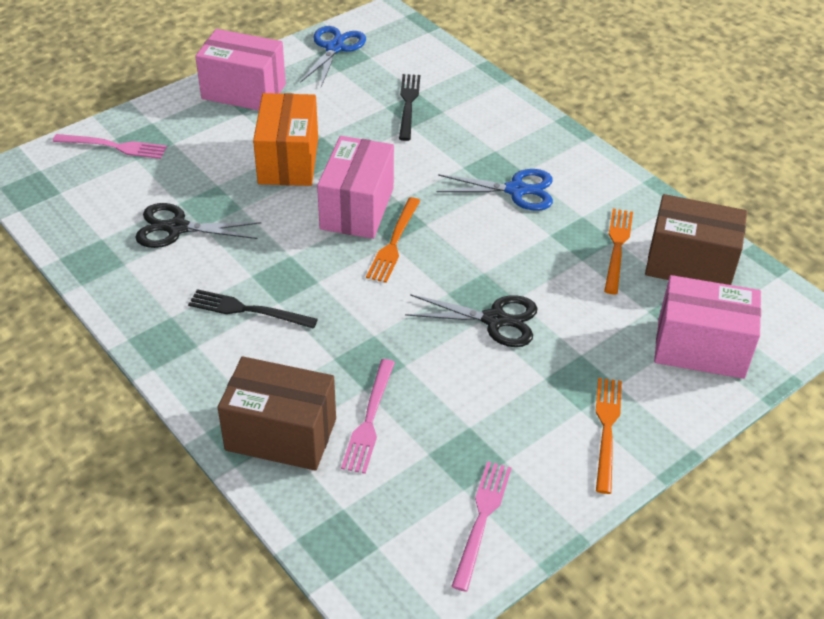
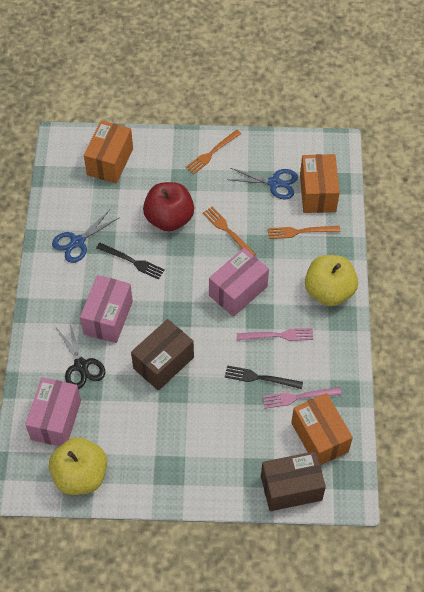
black scissors: [135,203,261,248] [405,294,538,347] = 2 -> [56,323,105,389] = 1
orange box: [253,93,318,186] = 1 -> [84,120,133,184] [291,393,353,465] [300,154,340,213] = 3
pink fork: [53,134,167,159] [341,359,395,474] [451,461,512,592] = 3 -> [237,328,313,341] [262,387,342,409] = 2
red apple: none = 0 -> [143,182,194,232] = 1
yellow apple: none = 0 -> [49,437,107,495] [305,255,358,306] = 2

